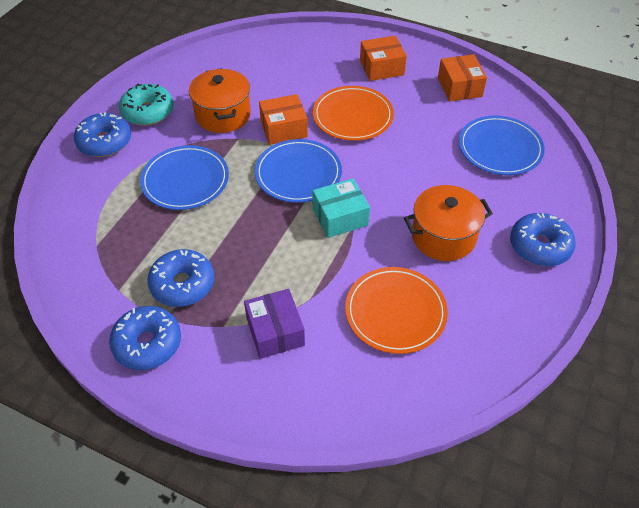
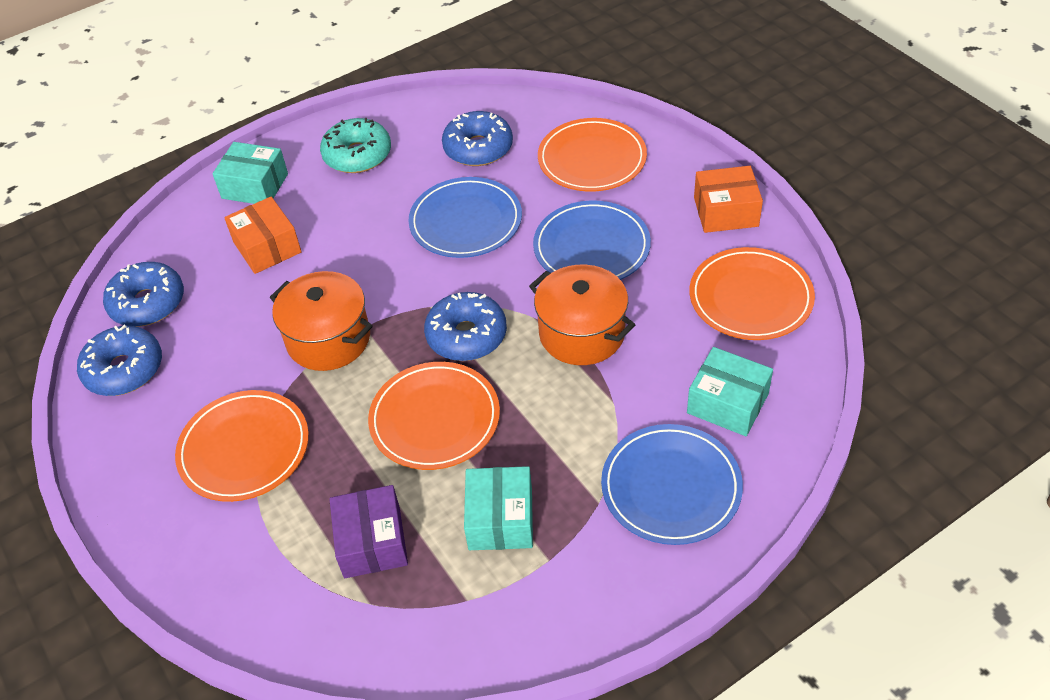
orange box: [259,94,308,145] [360,36,407,81] [438,54,487,101] = 3 -> [224,197,302,274] [694,166,763,233] = 2
orange plate: [313,86,394,141] [345,267,448,354] = 2 -> [175,390,309,502] [368,362,500,470] [538,118,647,192] [689,247,815,340] = 4
turquoise box: [312,179,370,238] = 1 -> [212,142,288,204] [464,466,533,550] [687,347,773,436] = 3

